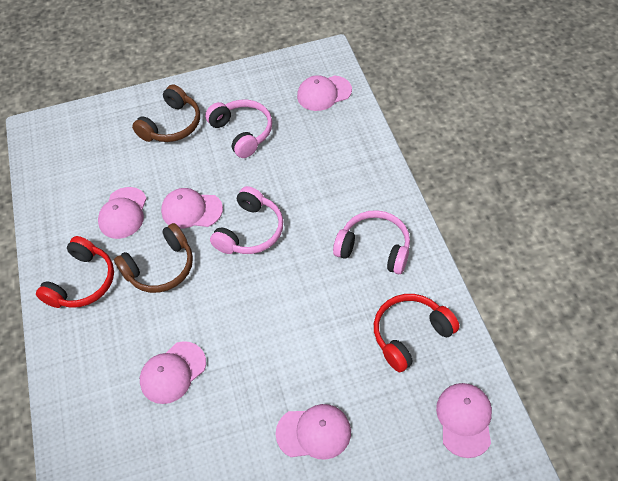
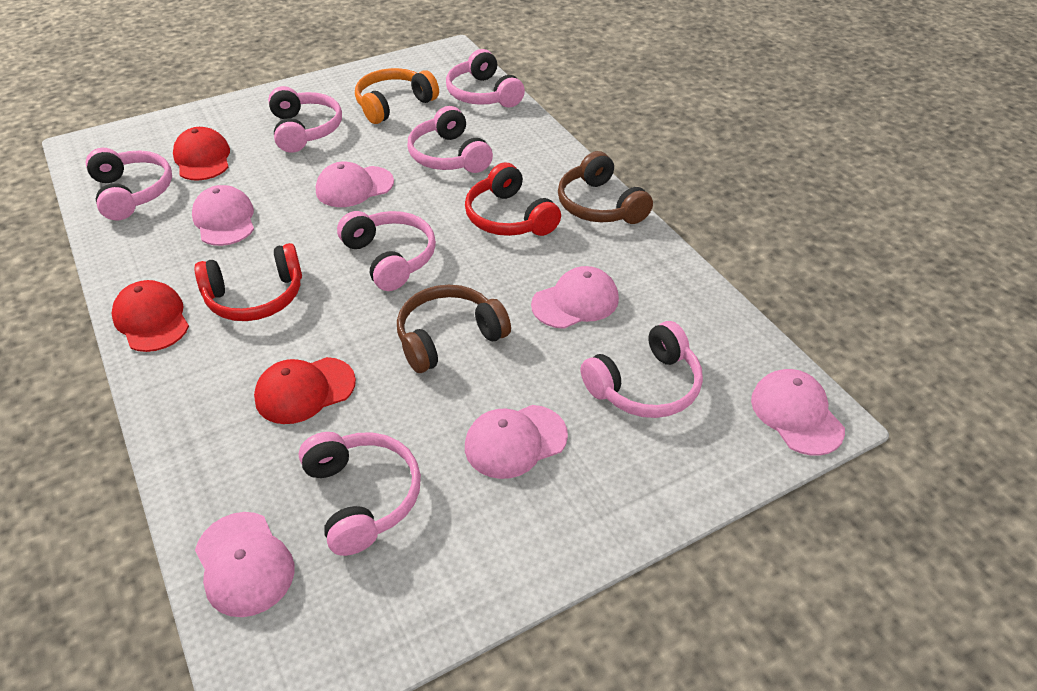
orange headphones: none = 0 -> [355,68,439,124] = 1
pink headphones: [205,100,272,158] [210,186,283,254] [333,210,410,274] = 3 -> [86,148,172,220] [268,86,342,153] [299,432,421,556] [337,211,436,291] [407,106,493,173] [446,49,525,108] [581,321,703,418] = 7
red cap: none = 0 -> [112,280,189,352] [173,127,230,181] [254,357,356,424] = 3

